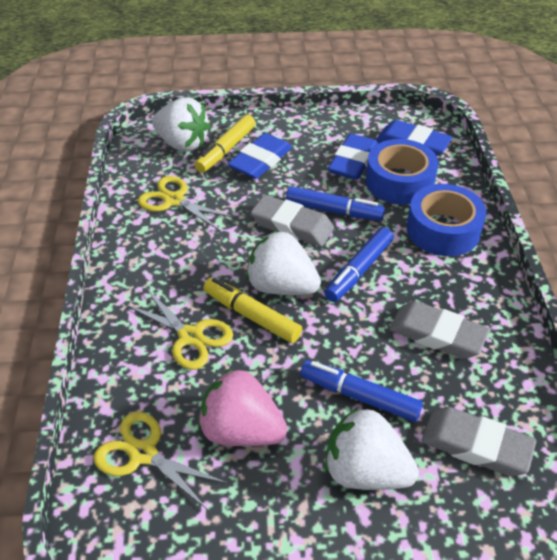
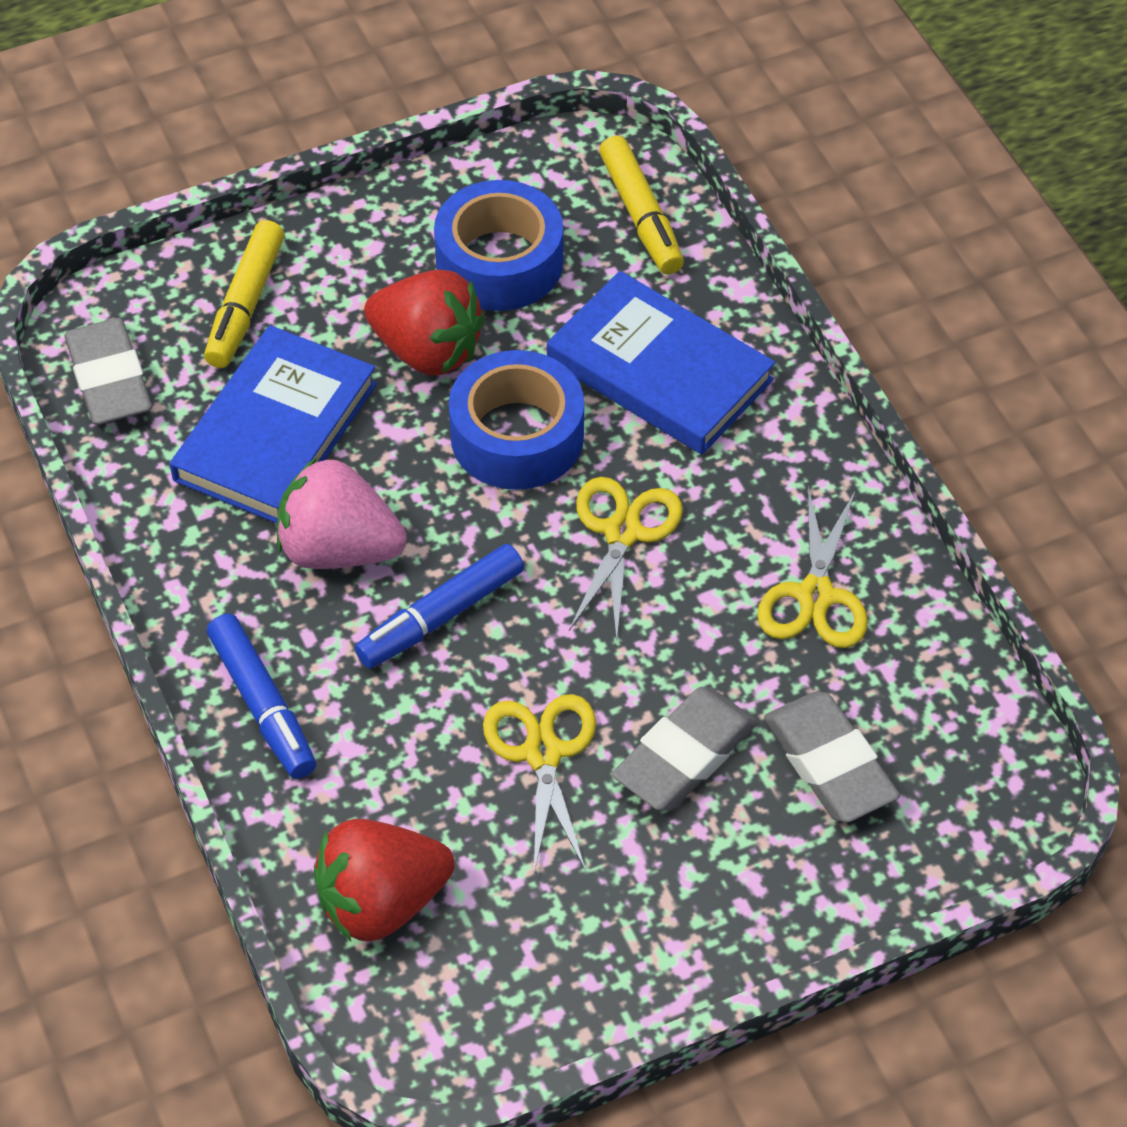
blue book: none = 0 -> [170,325,377,523] [547,271,775,454] = 2
blue eraser: [228,133,292,179] [328,134,378,180] [376,120,452,156] = 3 -> none = 0
blue marker: [286,186,385,221] [300,360,423,422] [324,227,394,302] = 3 -> [207,614,316,779] [355,544,524,668] = 2
red strawberry: none = 0 -> [314,819,455,942] [364,270,485,376] = 2
white strawberry: [152,98,210,152] [246,230,321,295] [325,406,419,490] = 3 -> none = 0

